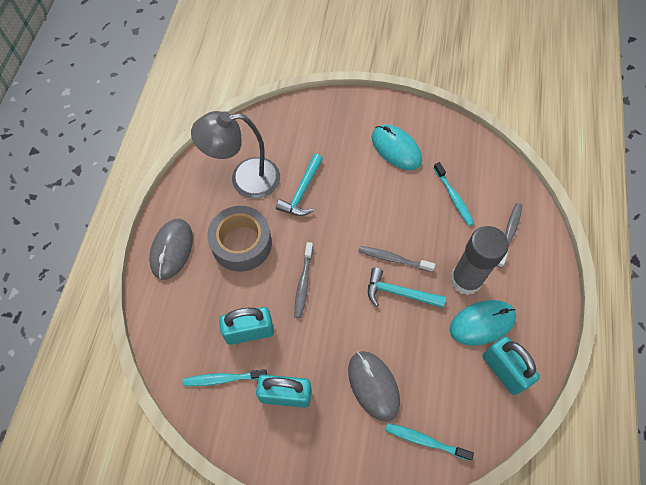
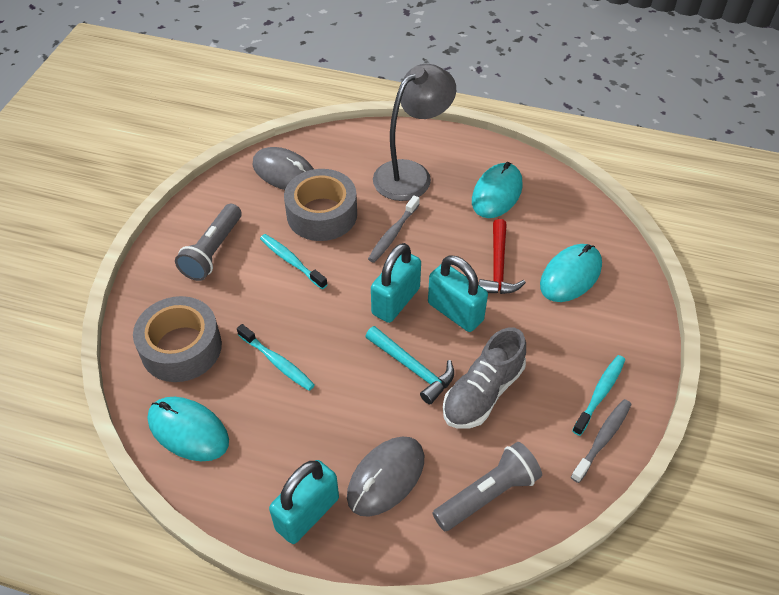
grey flashlight: none = 0 -> [175,204,242,281] [432,442,542,531] = 2
grey glue stick: [450,226,509,295] = 1 -> none = 0
grey shoe: none = 0 -> [443,328,526,429] = 1
grey tape: [207,206,272,272] = 1 -> [133,296,222,382] [284,169,357,241] = 2
grey toothbrush: [294,242,313,318] [358,246,435,272] [497,203,522,268] = 3 -> [368,195,420,263] [571,399,632,483] = 2
red hammer: none = 0 -> [478,219,526,294] = 1
turquoise hammer: [276,154,323,216] [368,267,446,308] = 2 -> [365,326,454,404] = 1
turquoise mouse: [372,125,422,170] [450,300,516,346] = 2 -> [147,397,229,461] [472,162,523,218] [540,244,602,302] = 3

